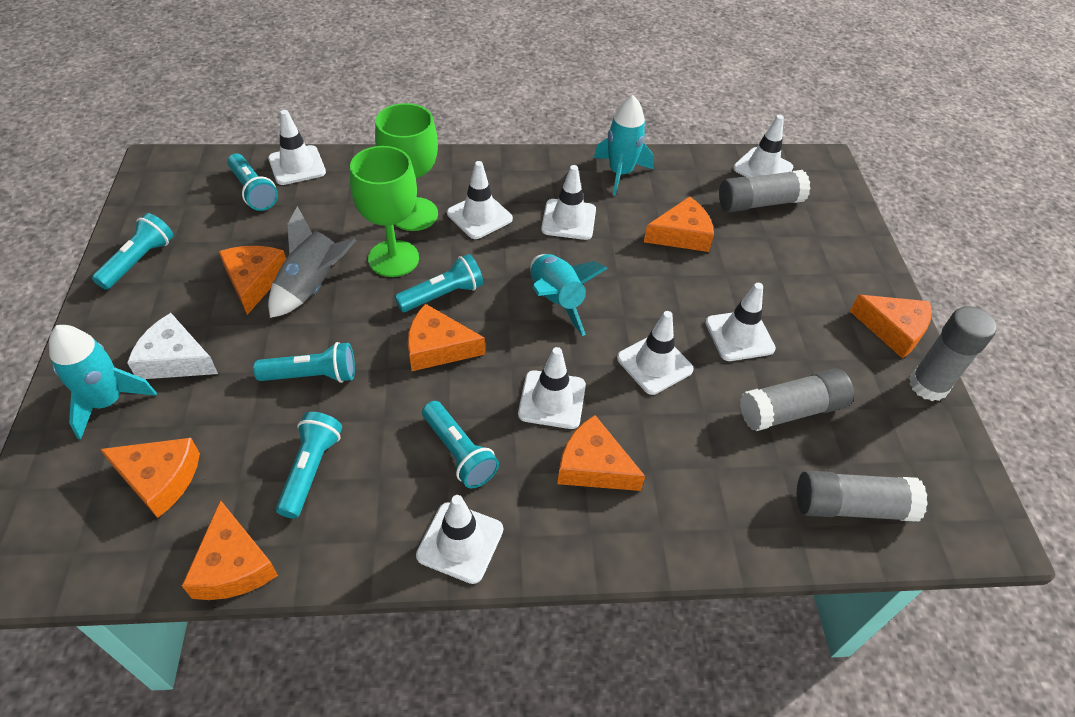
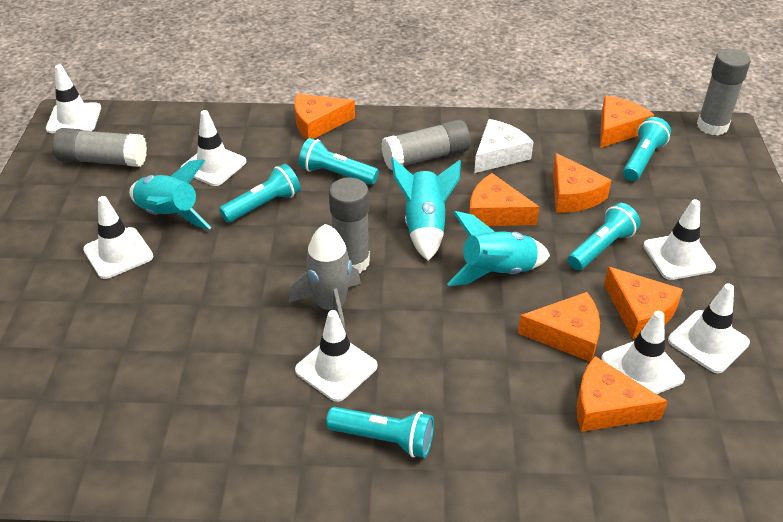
green goblet: [350,146,419,277] [375,103,438,231] = 2 -> none = 0
turquoise flashlight: [92,213,174,290] [227,154,278,211] [254,342,355,383] [276,412,342,519] [395,254,483,312] [422,401,499,488] = 6 -> [219,164,301,223] [299,138,379,185] [326,407,434,458] [568,203,641,270] [623,117,671,181] = 5
white traffic cone: [268,110,326,185] [416,495,503,584] [447,161,513,239] [518,347,586,429] [541,165,596,240] [617,311,694,395] [705,283,776,361] [733,115,793,177] = 8 -> [46,64,101,133] [83,196,153,279] [181,110,246,186] [295,310,378,402] [601,311,685,394] [643,199,716,280] [668,284,750,373] = 7

